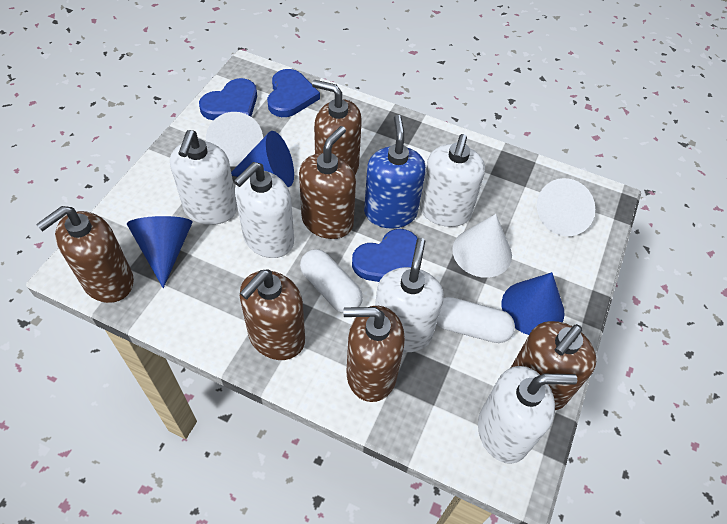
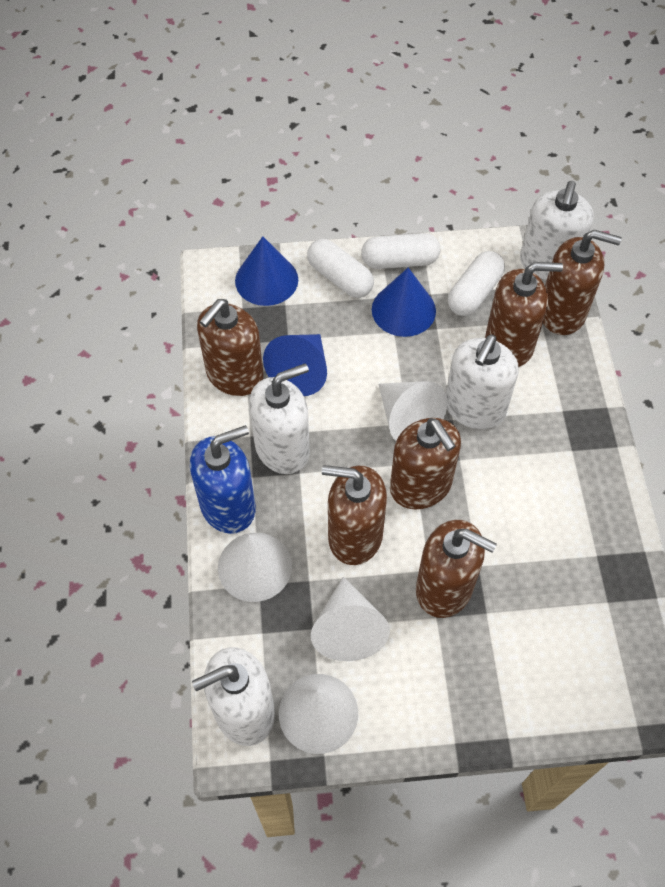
blue heart: [199,78,257,120] [267,69,320,117] [352,229,418,282] = 3 -> none = 0
white capsule: [300,249,363,313] [437,297,515,343] = 2 -> [307,239,374,298] [361,233,440,269] [448,251,505,316] = 3
white cone: [206,112,263,166] [452,214,512,278] [537,178,595,236] = 3 -> [218,533,292,602] [279,674,358,754] [311,577,390,661] [378,381,447,441] = 4
white soap dispenser: [170,130,237,225] [234,162,294,258] [375,238,444,352] [419,134,485,227] [478,366,577,464] = 5 -> [192,647,275,746] [249,363,310,474] [446,334,519,429] [520,181,594,280] = 4

